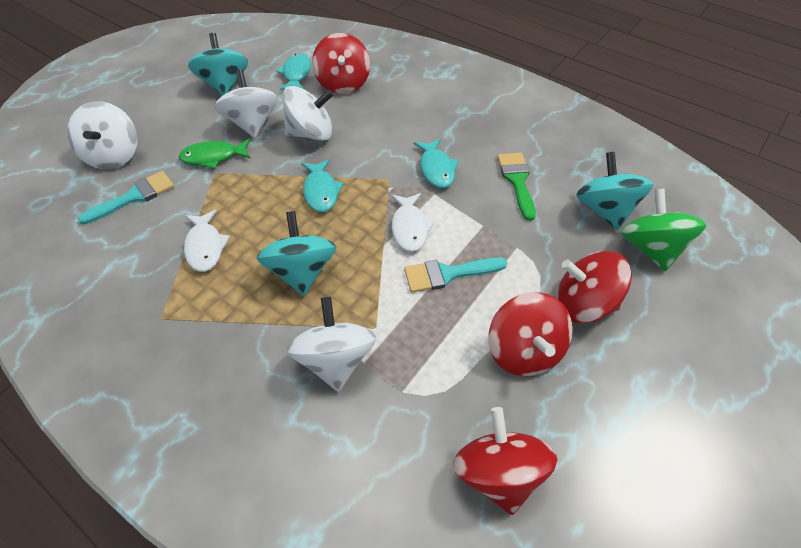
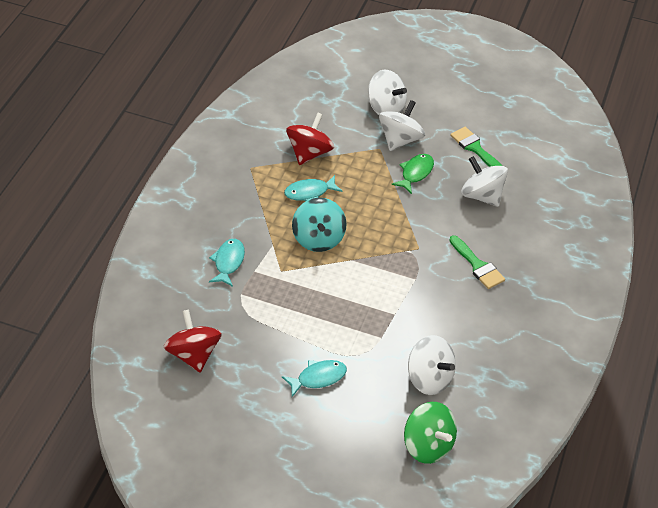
green brush: [497,153,536,221] = 1 -> [449,235,505,289] [450,127,502,167] = 2
red spinning top: [312,33,370,94] [453,407,557,515] [488,292,573,376] [556,251,632,323] = 4 -> [164,310,222,372] [286,112,334,165] = 2
turquoise brush: [78,171,174,224] [404,257,507,293] = 2 -> none = 0
turquoise spinning top: [188,33,248,96] [257,211,336,296] [576,152,654,230] = 3 -> [292,198,347,252] = 1
white fish: [184,209,230,272] [391,193,435,252] = 2 -> none = 0

